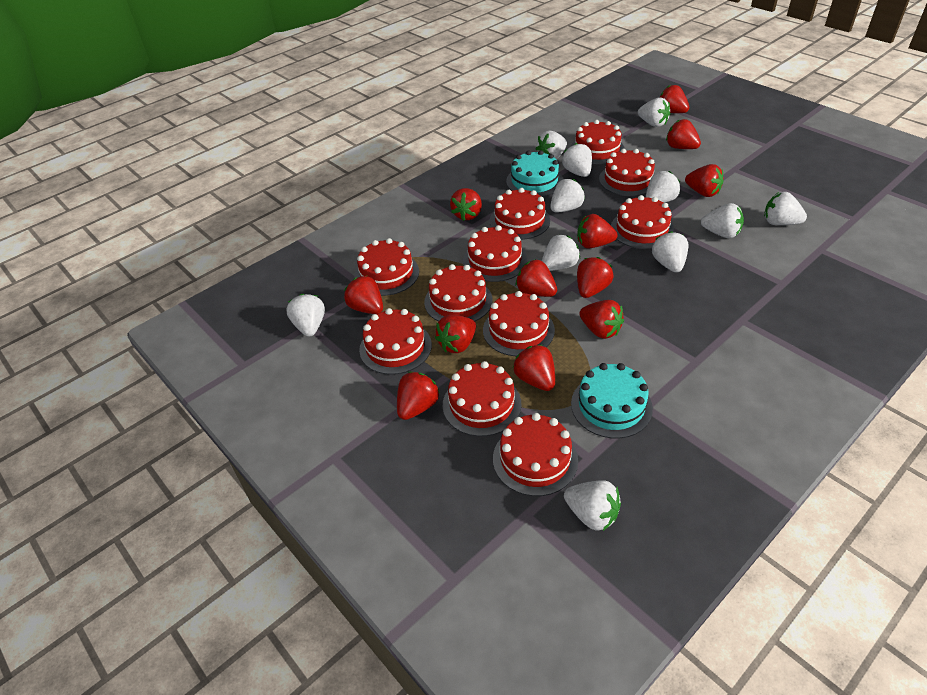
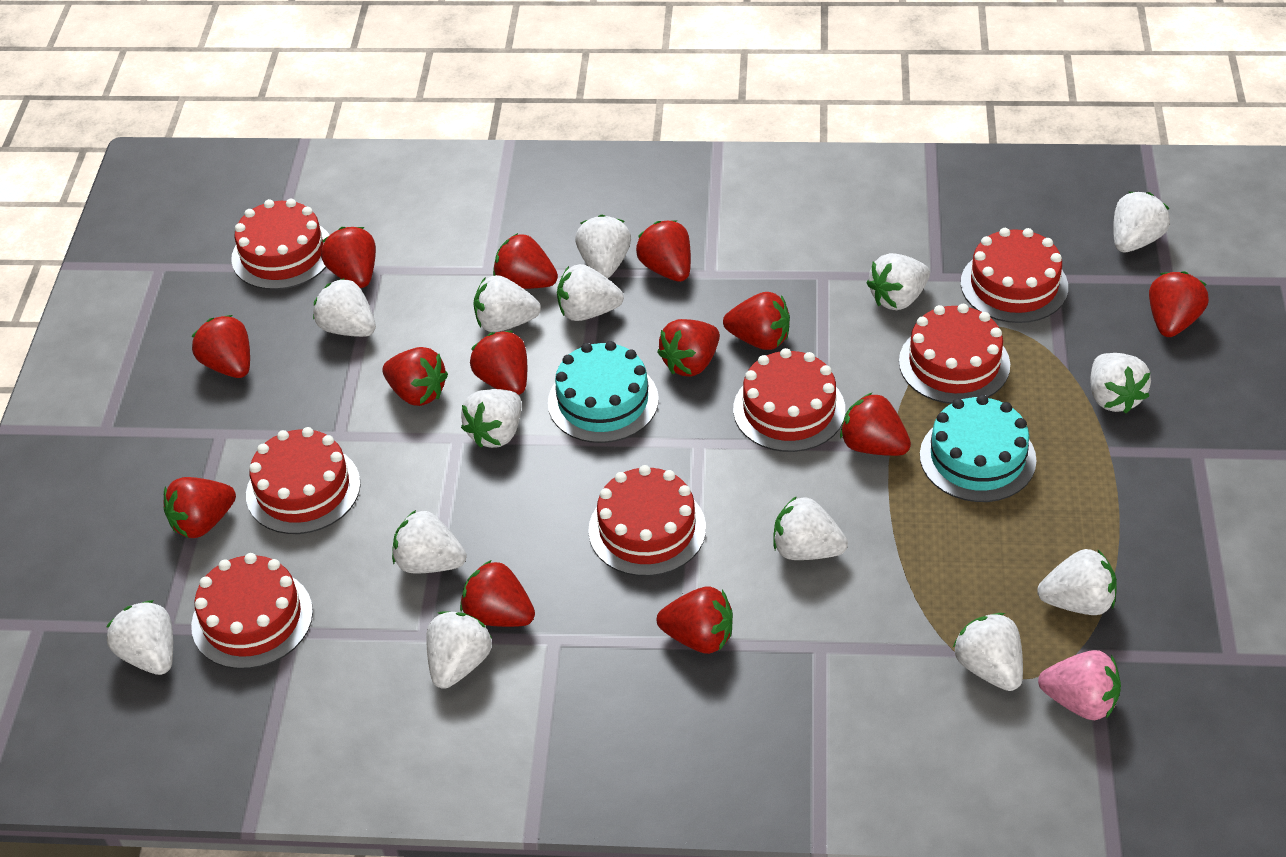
pink strawberry: none = 0 -> [1038,650,1121,720] = 1
red cake: [354,238,419,296] [359,308,432,375] [424,264,492,322] [443,361,521,436] [463,225,527,282] [483,291,555,356] [490,188,550,240] [493,413,578,496] [570,120,625,164] [599,149,655,196] [611,195,675,249] = 11 -> [191,553,313,669] [231,199,330,290] [246,427,361,534] [588,465,706,576] [733,348,845,452] [899,304,1010,404] [961,228,1068,323] = 7
red strawberry: [344,276,383,314] [397,372,440,420] [435,315,476,353] [450,188,482,221] [513,345,555,391] [516,259,557,297] [577,214,618,248] [577,257,614,298] [579,300,624,339] [660,85,689,113] [666,119,701,149] [685,164,723,197] = 12 -> [163,477,236,538] [192,315,250,378] [321,227,376,288] [382,347,448,406] [460,560,535,627] [470,331,527,395] [493,233,558,289] [636,220,691,282] [657,319,720,376] [657,586,733,654] [723,292,790,350] [840,392,911,456] [1149,271,1209,337] = 13
white strawberry: [286,294,325,337] [536,131,567,159] [542,235,580,271] [550,179,585,213] [562,143,592,177] [564,480,621,531] [638,97,670,127] [646,171,680,203] [652,231,689,272] [701,203,744,238] [764,192,807,225] = 11 -> [106,600,173,675] [313,278,376,337] [392,510,466,573] [426,611,492,689] [461,389,521,448] [473,275,541,332] [557,264,624,321] [575,215,631,278] [774,496,848,560] [867,253,930,310] [953,613,1023,691] [1037,549,1117,615] [1090,353,1151,413] [1113,192,1170,252] = 14

